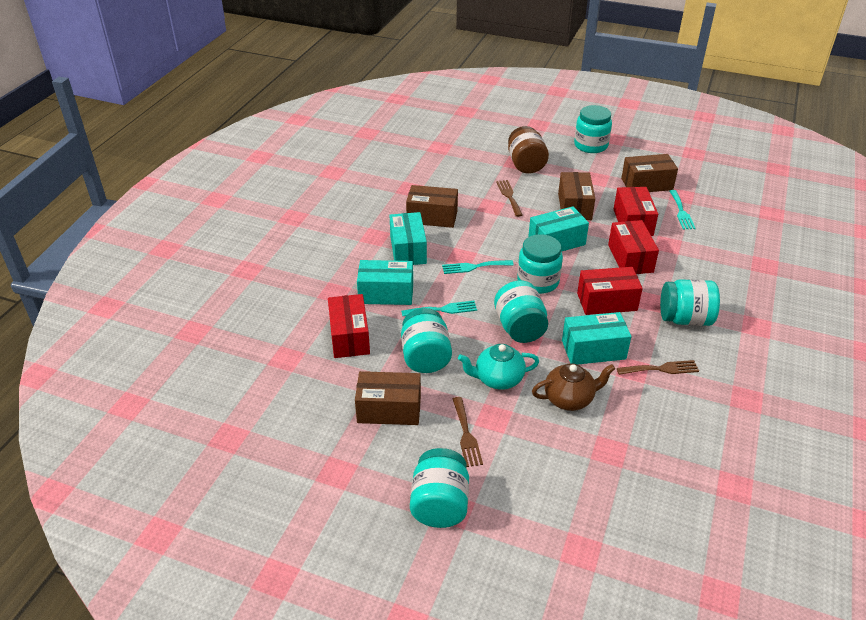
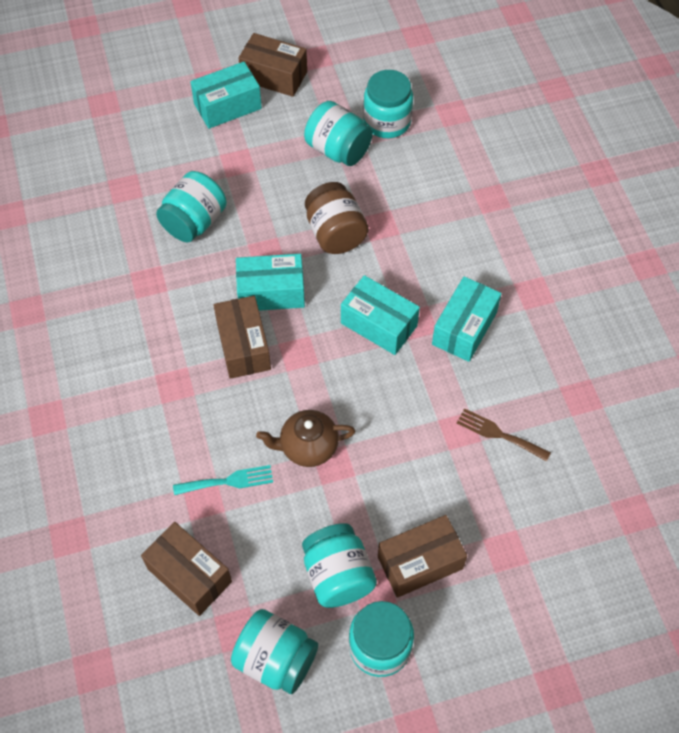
brown fork: [453,397,483,467] [496,180,523,217] [617,360,699,375] = 3 -> [457,408,551,462] = 1
red box: [328,294,370,358] [577,267,643,315] [608,220,659,274] [614,187,658,236] = 4 -> none = 0
turquoise fork: [401,301,477,316] [442,260,514,274] [670,190,696,229] = 3 -> [173,465,273,495] = 1
turquoise teapot: [458,344,539,390] = 1 -> none = 0

